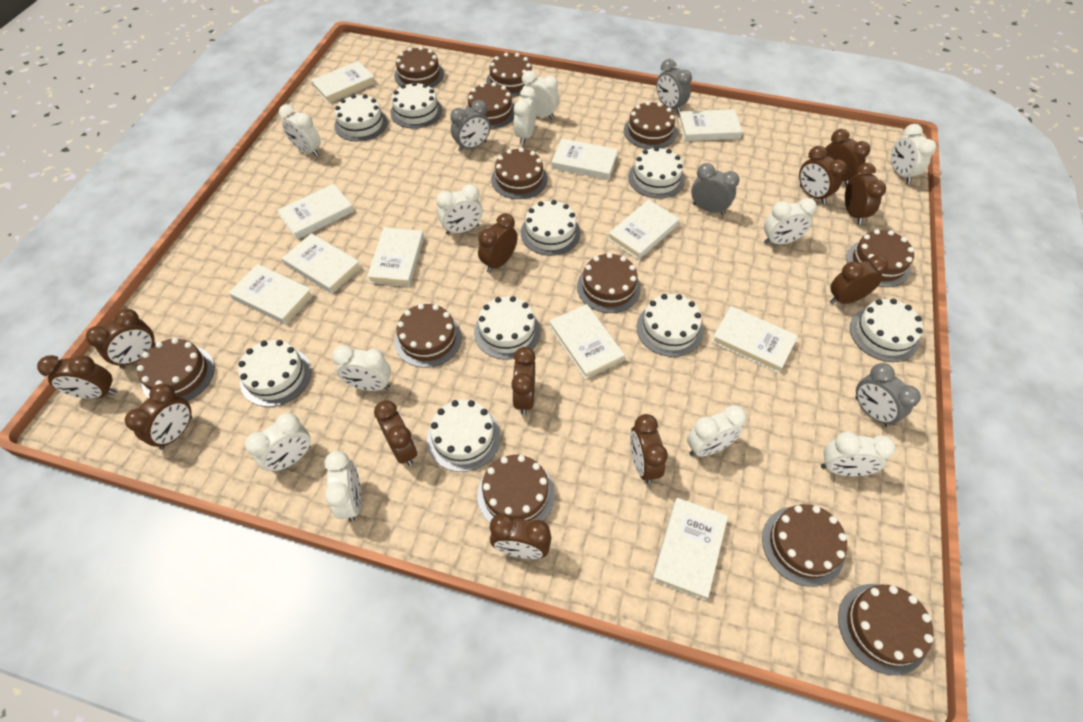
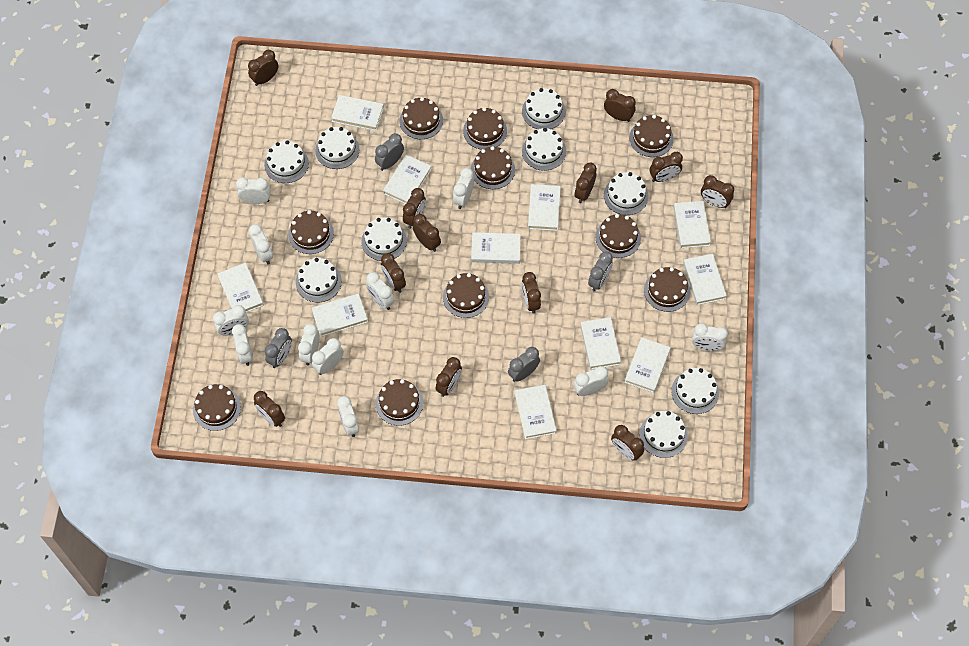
brown cake: [137,338,215,401] [394,46,444,88] [394,304,462,368] [465,82,515,129] [477,455,555,523] [486,53,532,97] [491,147,548,199] [577,253,641,313] [624,101,677,149] [762,504,847,587] [838,584,934,675] [846,229,914,287] = 12 -> [193,384,241,431] [288,210,334,254] [376,379,423,426] [400,97,443,139] [443,273,489,318] [463,107,507,150] [471,146,515,189] [596,214,641,258] [629,115,674,157] [644,267,690,312] = 10

